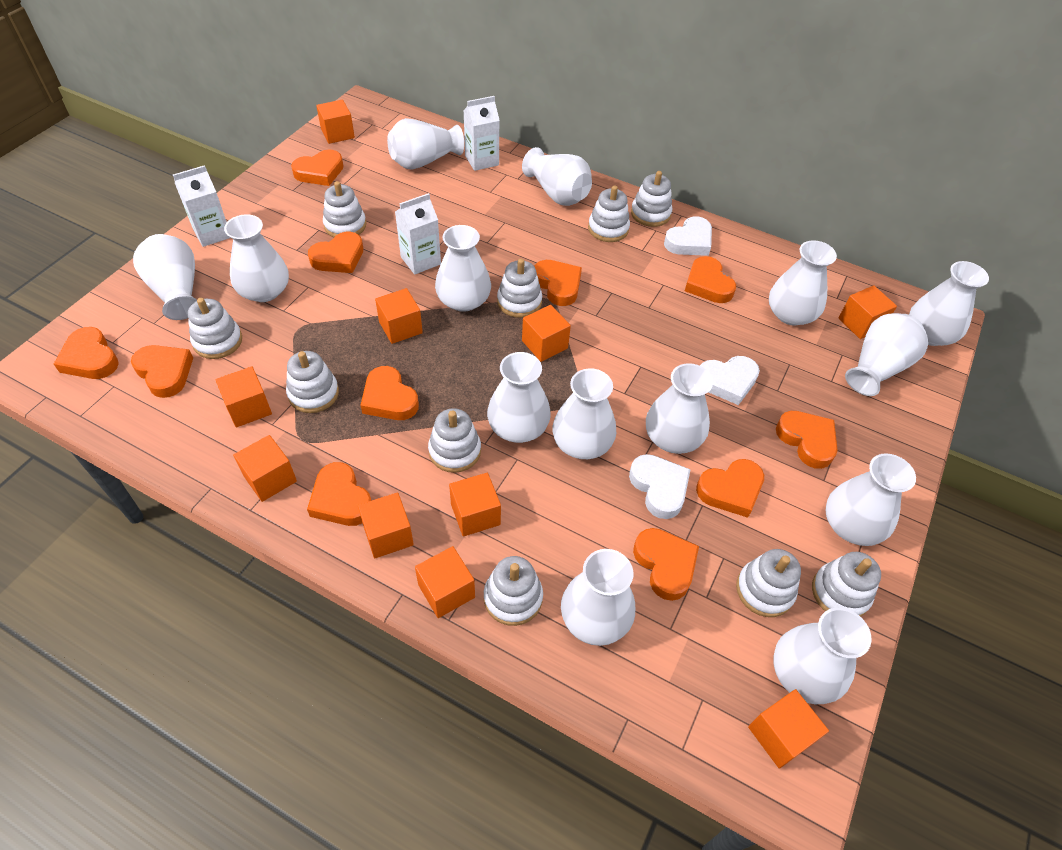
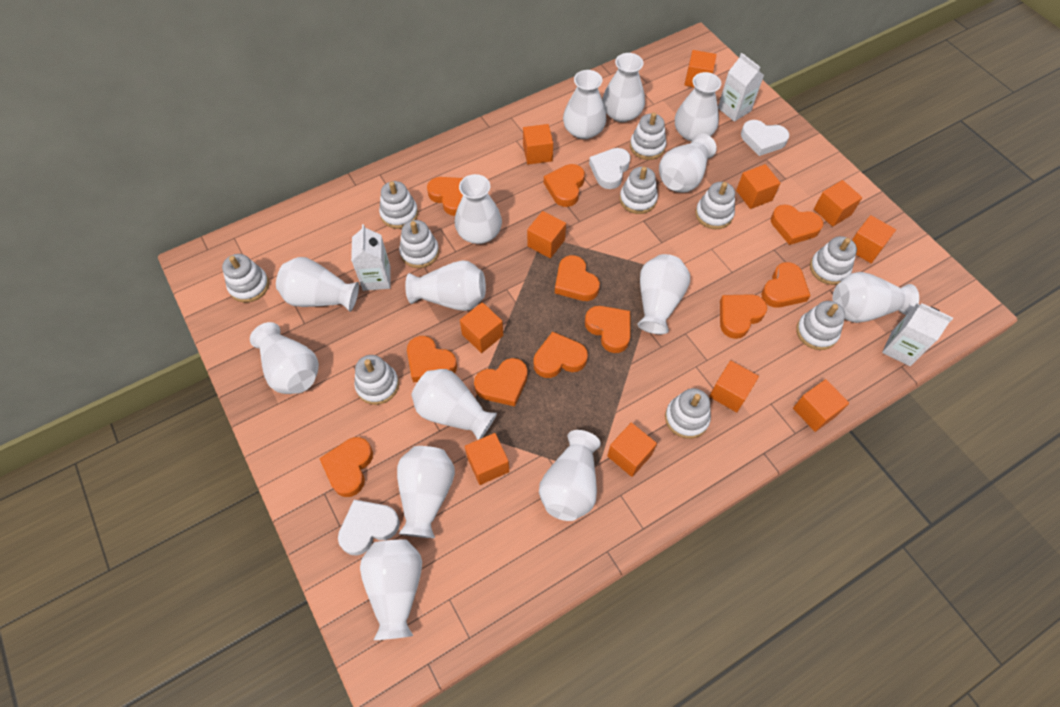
orange cube: [215,366,272,427] [233,435,297,502] [316,100,355,144] [358,492,414,558] [375,288,423,344] [415,546,475,618] [449,473,501,537] [522,305,571,362] [748,689,829,769] [838,285,897,339] = 10 -> [460,302,503,353] [465,433,509,485] [523,124,553,165] [527,211,566,258] [607,423,657,477] [684,50,717,87] [709,360,759,412] [736,164,781,209] [793,379,849,432] [814,180,862,227] [852,215,896,263] = 11

